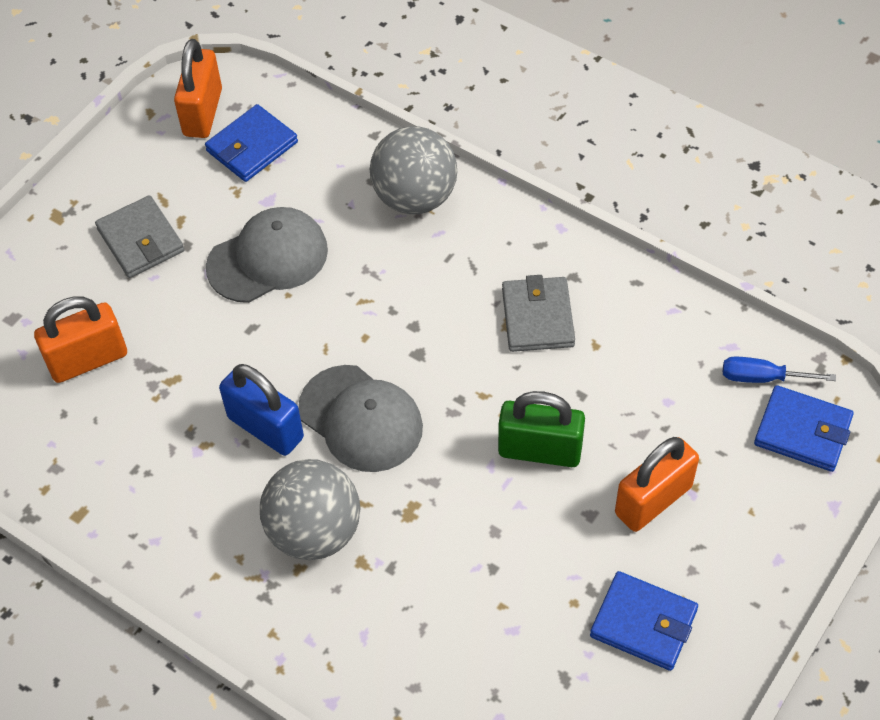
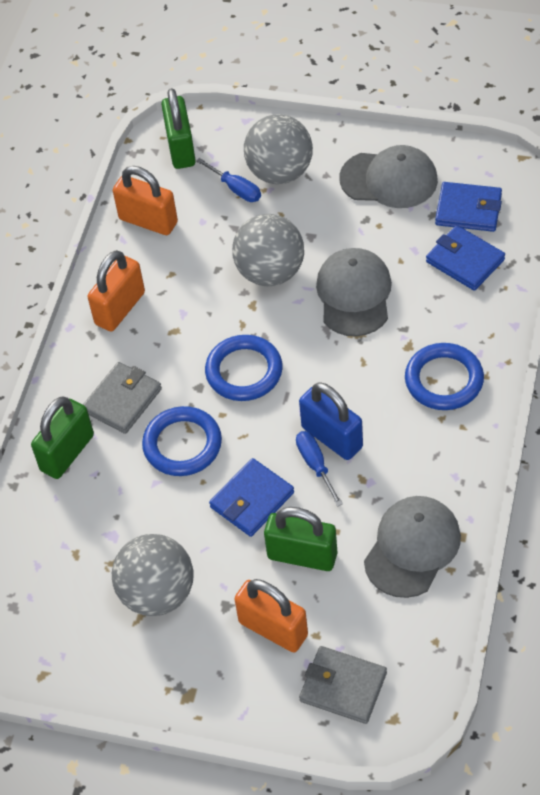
blue ring: none = 0 -> [142,406,222,476] [205,335,283,401] [405,343,484,410] = 3
blue screwdriver: [723,356,836,383] = 1 -> [196,158,261,202] [296,431,343,507] = 2
green padlock: [498,391,585,467] = 1 -> [31,397,94,479] [161,88,196,169] [264,507,337,571] = 3
grey ball: [260,459,360,560] [370,126,457,214] = 2 -> [112,534,193,616] [232,214,304,286] [244,114,313,184] = 3
grey cap: [206,207,328,303] [299,365,423,472] = 2 -> [316,248,392,336] [339,145,438,208] [364,496,461,598] = 3

